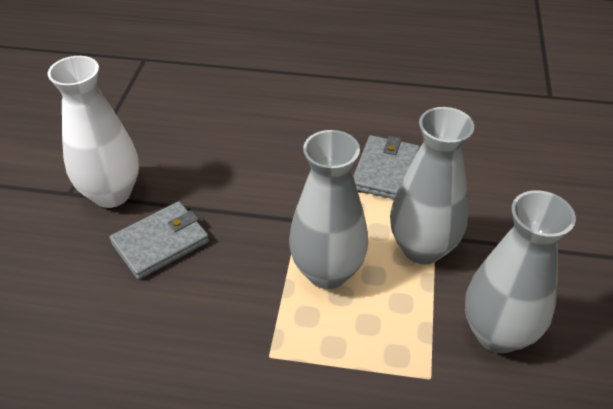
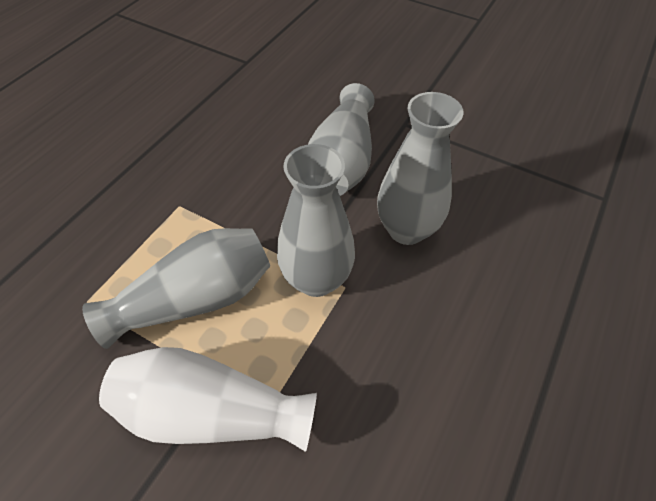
grey vase: [289,130,368,289] [390,107,474,264] [465,190,576,353] = 3 -> [82,228,270,349] [277,144,355,297] [308,83,375,196] [377,92,463,245] = 4
grey wallet: [110,201,209,280] [353,135,420,199] = 2 -> none = 0

